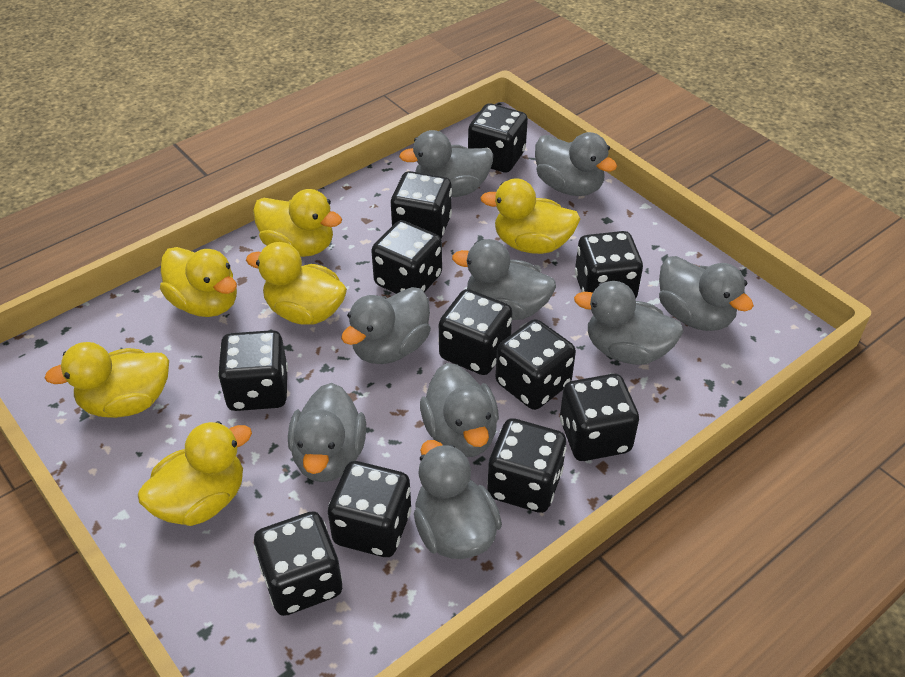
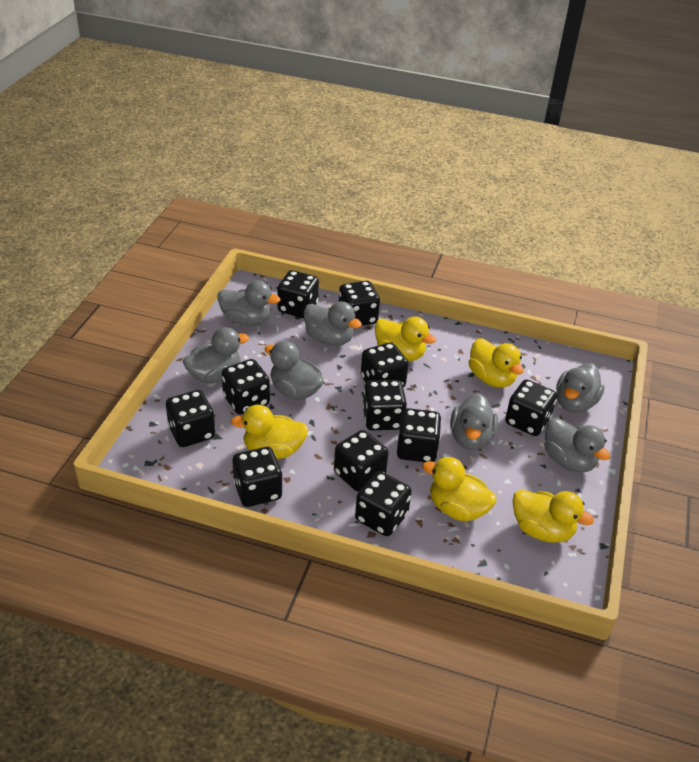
grey duck: [288,383,366,482] [341,287,431,364] [399,130,493,197] [414,440,502,559] [420,363,499,457] [452,239,556,320] [535,132,617,196] [574,281,684,365] [659,256,754,331] = 9 -> [183,327,249,383] [217,280,280,326] [264,341,324,400] [304,302,362,346] [450,393,498,450] [544,418,610,472] [556,363,605,413] = 7
yellow duck: [45,342,169,418] [138,421,252,526] [160,247,237,317] [246,242,347,325] [253,189,342,257] [480,178,580,254] = 6 -> [231,405,309,459] [375,317,436,361] [422,457,497,521] [468,338,524,388] [513,490,594,543] = 5

